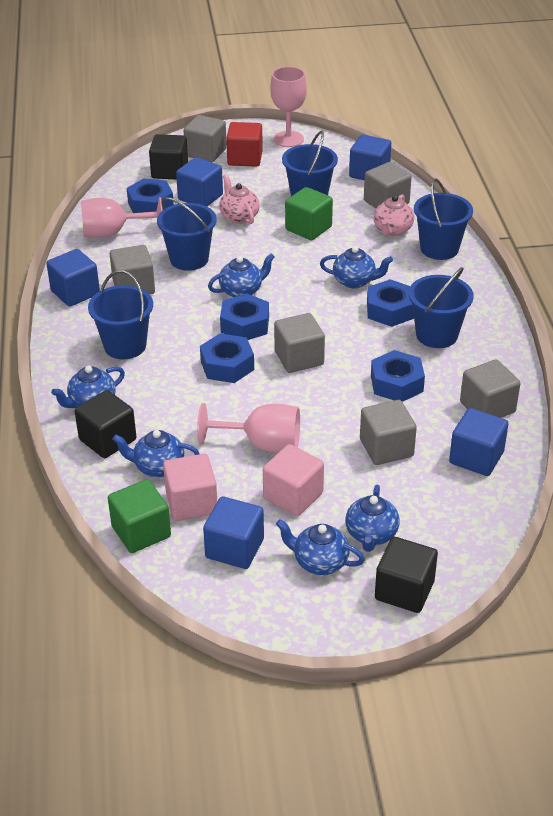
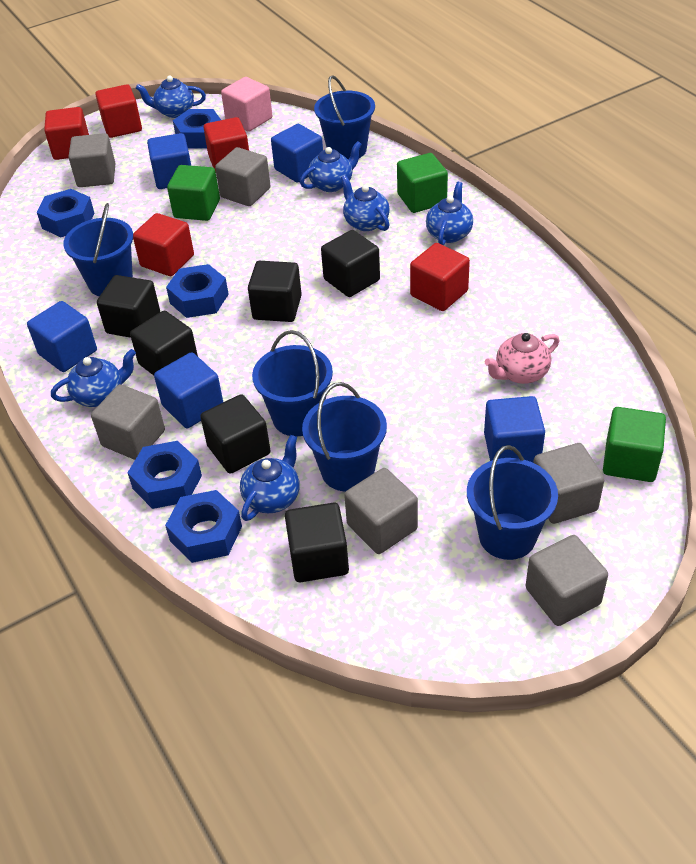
black cube: [75,390,136,458] [149,134,188,180] [375,537,438,613] = 3 -> [97,275,160,338] [130,311,198,375] [200,394,271,474] [248,261,302,322] [285,502,349,582] [321,230,380,297] = 6
green cube: [108,479,171,553] [285,187,333,240] = 2 -> [167,165,220,221] [397,153,448,213] [603,407,666,482] = 3
pink cube: [163,454,217,521] [263,444,324,516] = 2 -> [221,77,272,132] = 1
pink goblet: [81,197,163,238] [197,403,300,452] [270,67,307,147] = 3 -> none = 0
pink teapot: [219,174,260,224] [373,194,414,236] = 2 -> [485,333,559,384] = 1
red cube: [226,122,263,167] = 1 -> [44,107,89,160] [95,84,142,138] [133,213,194,276] [204,117,249,171] [410,243,470,311] = 5

